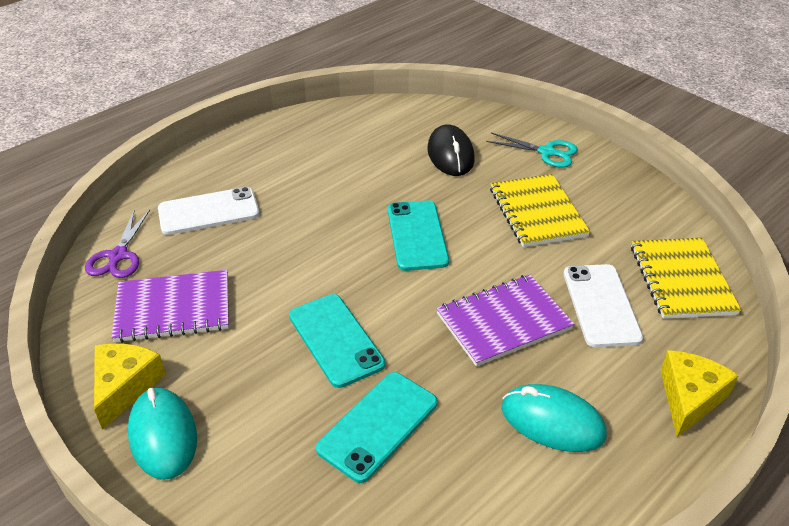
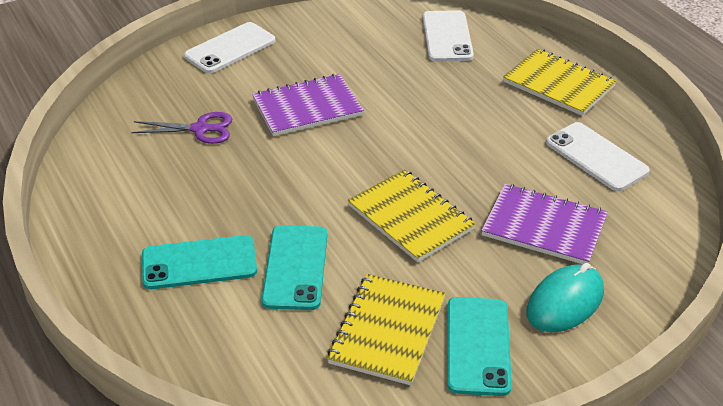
black mouse: [427,124,475,176] = 1 -> none = 0
turquoise mouse: [128,388,197,480] [501,384,607,452] = 2 -> [527,263,604,332] = 1
turquoise scissors: [486,133,578,167] = 1 -> none = 0
white phone: [158,187,259,235] [564,264,643,348] = 2 -> [184,22,276,73] [423,10,474,61] [546,122,650,191] = 3
yellow cheese: [94,344,166,430] [661,350,739,437] = 2 -> none = 0
yellow notebook: [490,174,590,247] [631,238,742,319] = 2 -> [327,274,446,385] [348,169,476,262] [503,49,617,116] = 3

